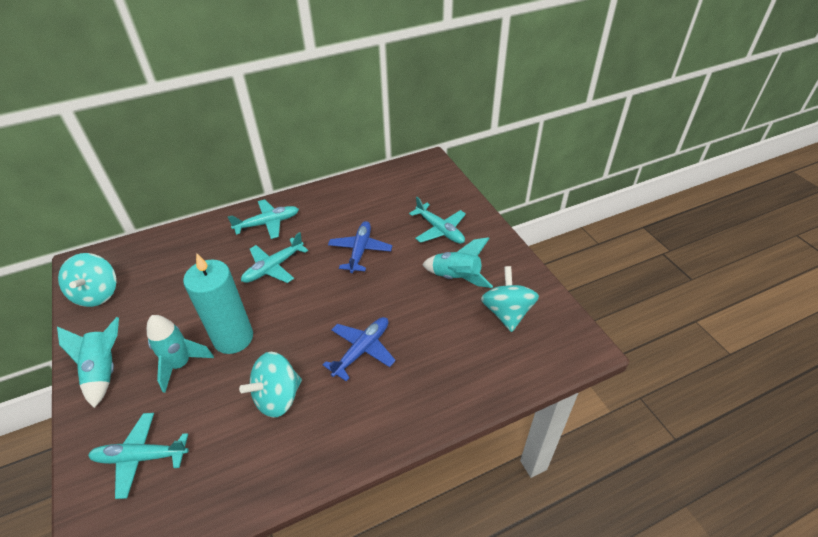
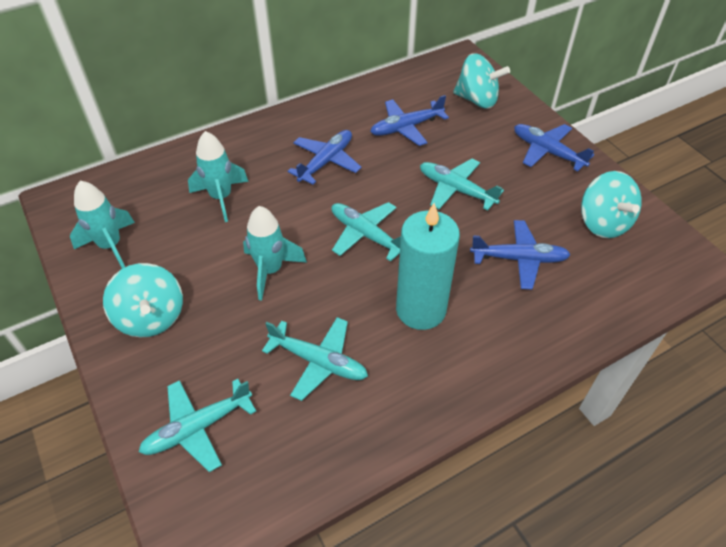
blue plane: [323,317,396,381] [328,221,392,273] = 2 -> [288,130,362,185] [370,95,449,146] [470,220,570,289] [514,124,594,171] = 4

